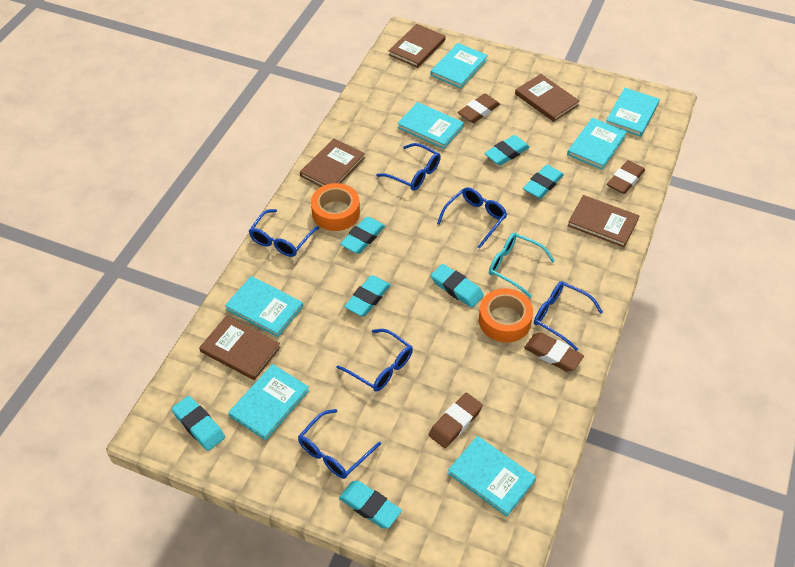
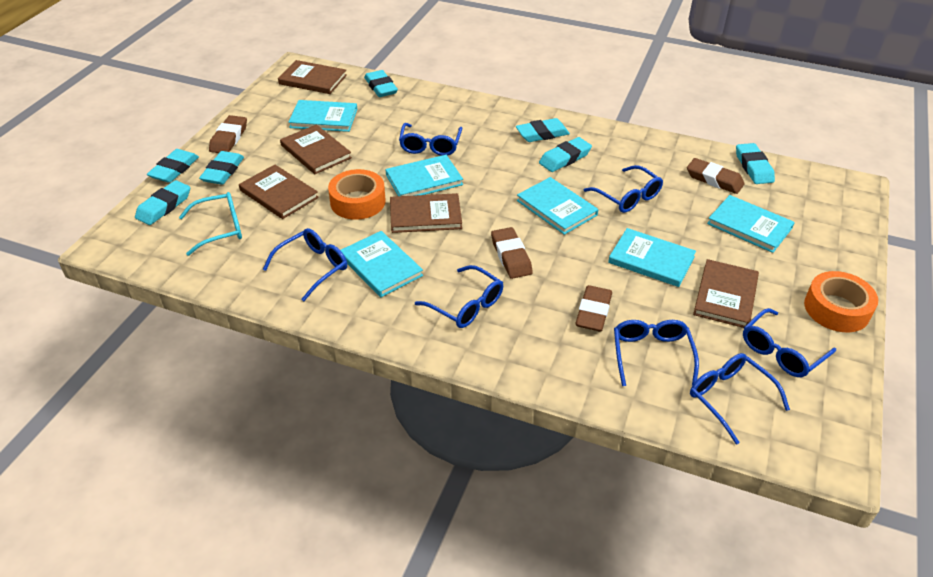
blue glasses: [249,209,319,257] [298,409,381,479] [336,329,413,392] [377,143,441,191] [437,187,507,249] [534,281,603,351] = 6 -> [263,228,347,301] [399,123,462,156] [415,265,503,328] [583,165,663,213] [614,320,699,386] [690,353,790,445] [743,308,836,377] = 7
turquoise book: [225,276,303,337] [228,364,309,441] [397,102,464,149] [430,43,488,89] [448,436,536,517] [567,118,627,170] [606,88,660,137] = 7 -> [289,100,357,132] [340,231,423,297] [385,155,463,196] [517,177,598,235] [608,228,696,287] [707,195,795,253] = 6

